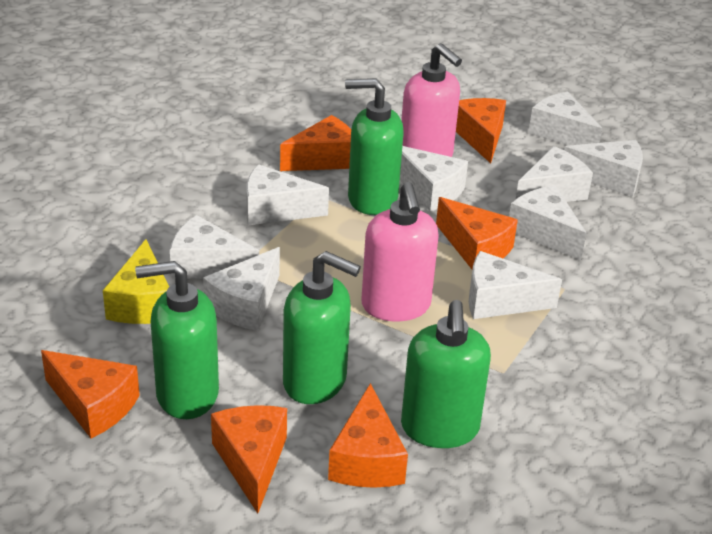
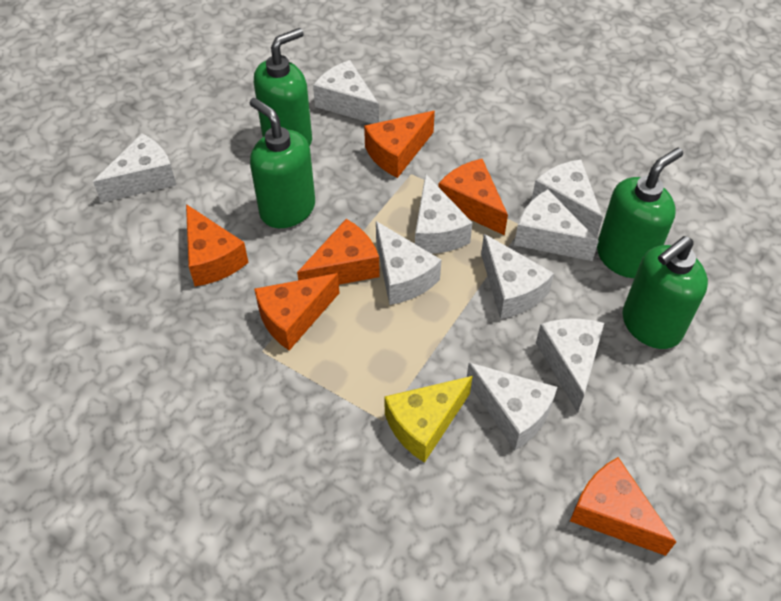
pink soap dispenser: [361,182,439,322] [401,43,462,157] = 2 -> none = 0

